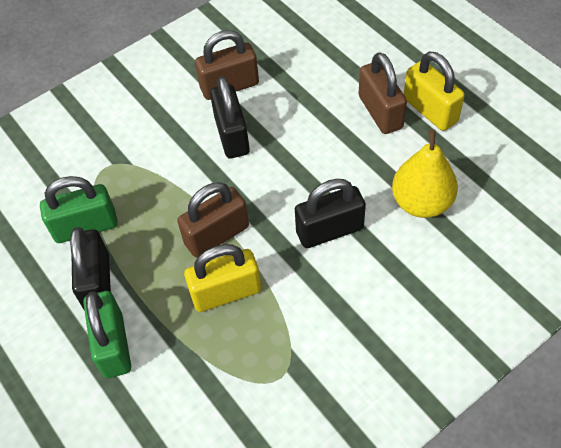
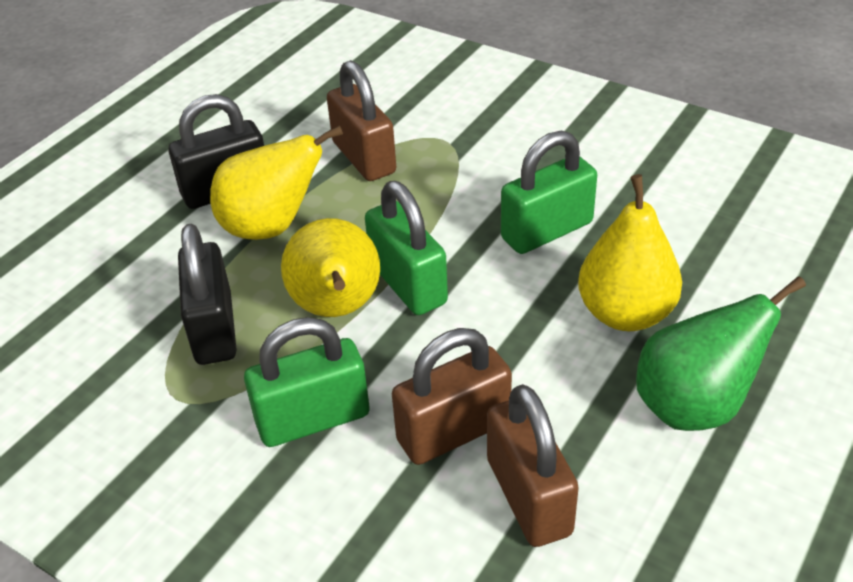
black padlock: [70,227,111,311] [210,76,250,158] [295,179,366,248] = 3 -> [168,94,264,209] [178,224,237,365] = 2
green padlock: [40,176,118,243] [83,291,131,378] = 2 -> [244,317,370,447] [365,181,448,315] [501,130,597,254] = 3
green pear: none = 0 -> [636,276,806,431] = 1
yellow padlock: [184,244,261,312] [404,52,465,131] = 2 -> none = 0
yellow pear: [392,129,458,218] = 1 -> [210,125,343,240] [281,218,380,317] [578,174,682,331] = 3

